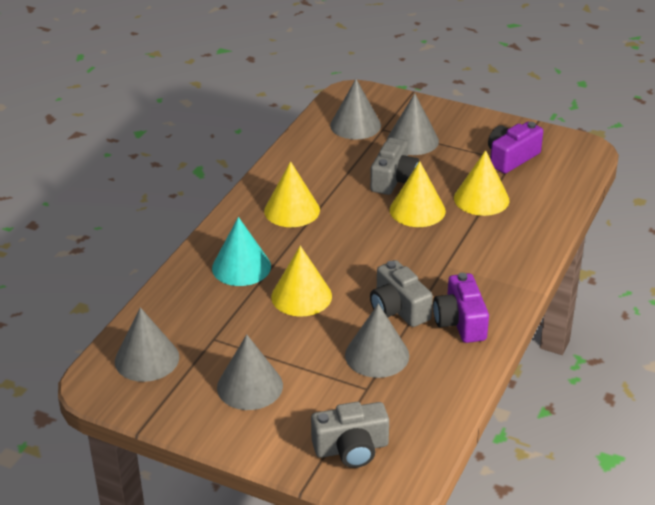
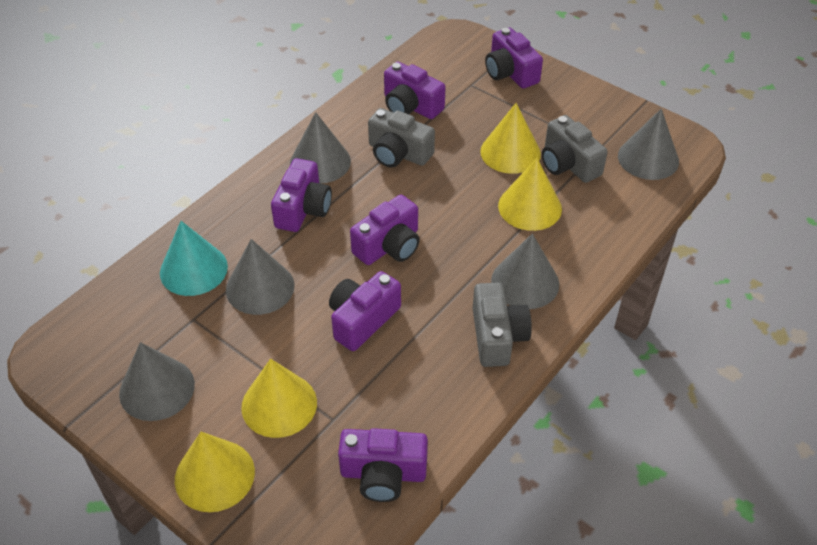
purple camera: [433,273,489,343] [488,122,543,173] = 2 -> [271,158,332,232] [329,271,401,351] [338,428,428,502] [350,195,420,265] [384,62,446,119] [485,28,543,88] = 6

